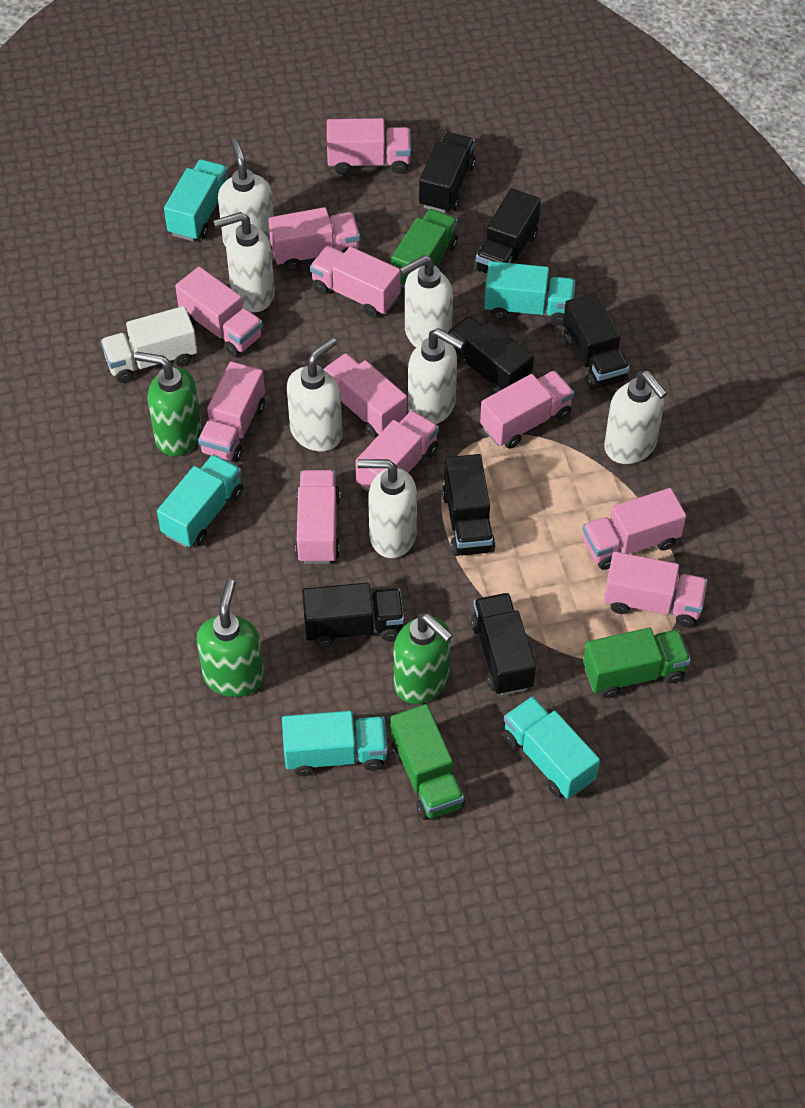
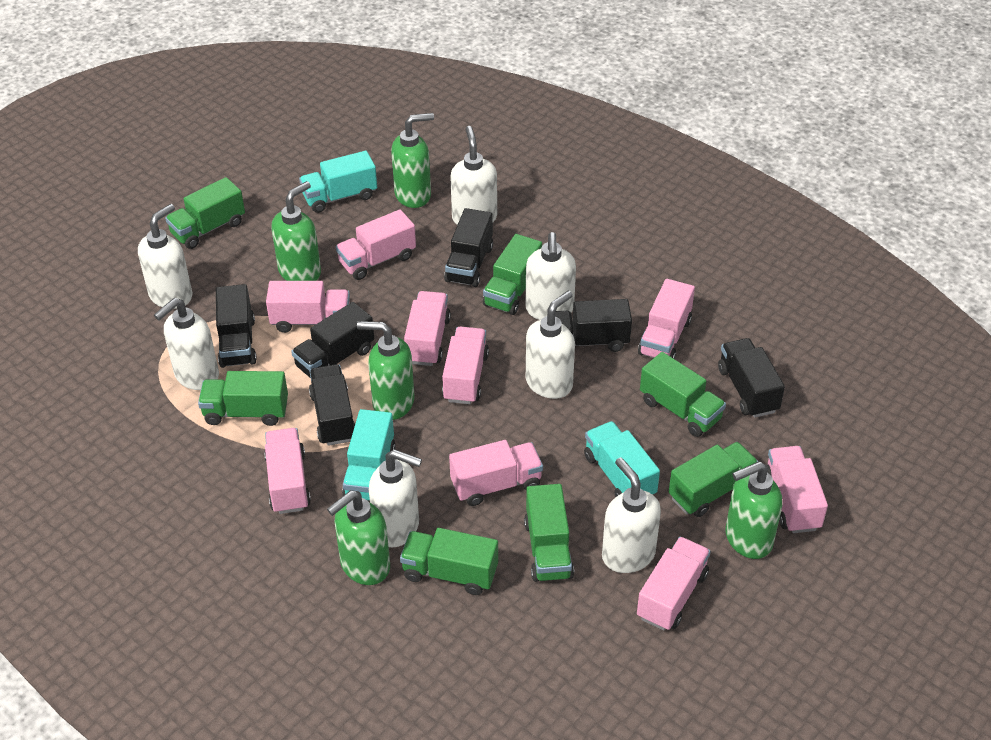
black truck: [302,583,404,647] [419,132,476,213] [442,454,495,556] [447,316,534,394] [471,593,536,695] [474,188,541,274] [563,293,630,391] = 7 -> [216,284,257,368] [291,302,374,378] [309,364,355,446] [444,208,493,287] [555,299,632,352] [718,338,785,418] = 6
green soap dispenser: [134,352,202,456] [197,579,264,697] [394,613,453,704] = 3 -> [271,181,321,281] [327,490,390,585] [357,321,415,420] [391,113,434,208] [725,461,783,559] = 5
green truck: [391,209,458,288] [391,704,465,820] [583,628,691,698] = 3 -> [165,177,245,249] [198,371,288,426] [400,528,498,595] [483,234,542,315] [524,484,574,582] [640,352,726,437] [669,442,758,517] = 7
pink truck: [175,266,263,357] [198,362,265,462] [268,207,360,271] [295,470,340,564] [310,246,401,318] [323,353,407,438] [327,118,411,175] [355,410,439,492] [480,370,575,449] [582,488,686,570] [604,552,708,627] = 11 -> [264,428,311,514] [266,281,350,333] [336,209,416,280] [404,291,451,366] [442,327,489,404] [449,440,543,506] [637,537,711,631] [638,279,695,359] [767,446,828,533] = 9
turquoise truck: [157,454,243,548] [164,159,228,241] [282,711,388,776] [484,261,576,326] [503,696,600,799] = 5 -> [299,151,377,213] [342,409,396,501] [584,421,660,497] = 3
white truck: [101,306,198,383] = 1 -> none = 0

